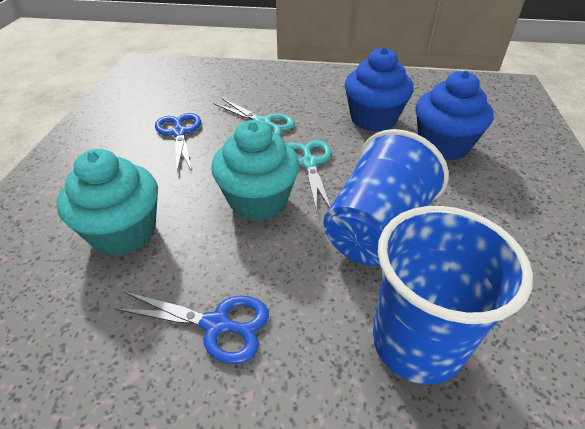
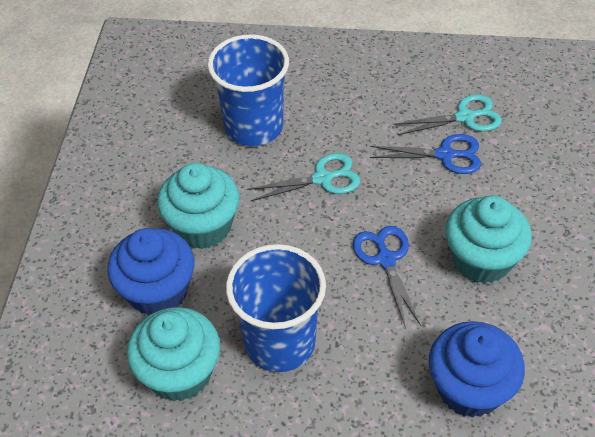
turquoise cupcake: [57,149,158,256] [211,120,300,221] = 2 -> [127,307,220,401] [157,163,240,249] [445,196,532,284] = 3

